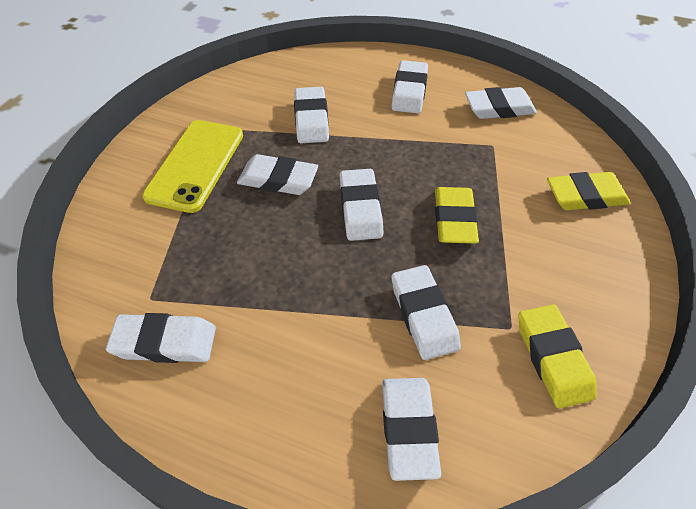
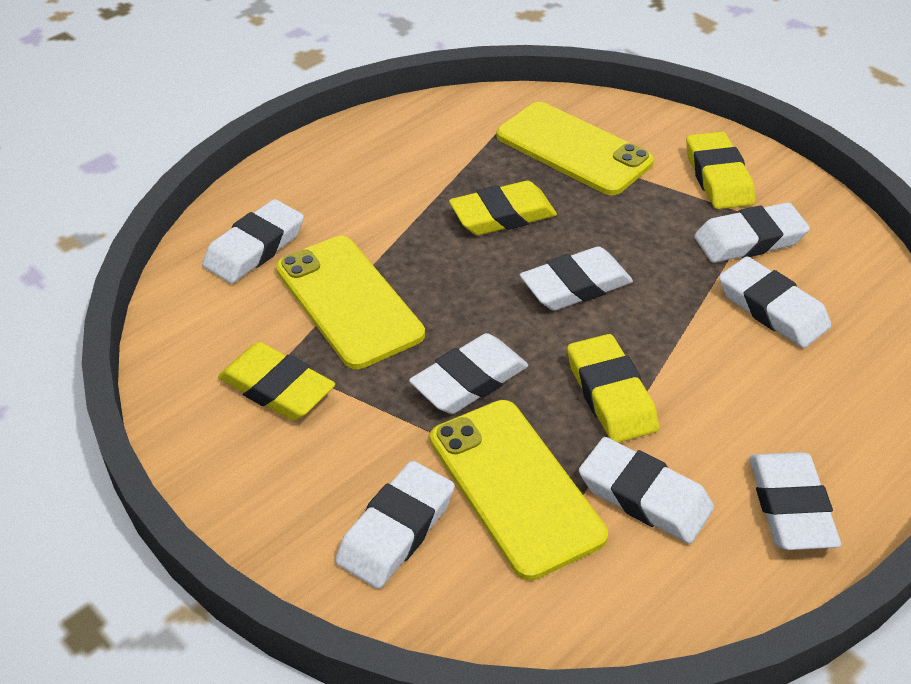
yellow eraser: [435,187,479,244] [518,305,597,408] [547,172,630,210] = 3 -> [218,342,335,421] [449,181,557,235] [567,334,659,443] [686,132,755,209] = 4
yellow phone: [142,120,243,213] = 1 -> [276,236,425,369] [430,400,608,581] [496,102,654,195] = 3

